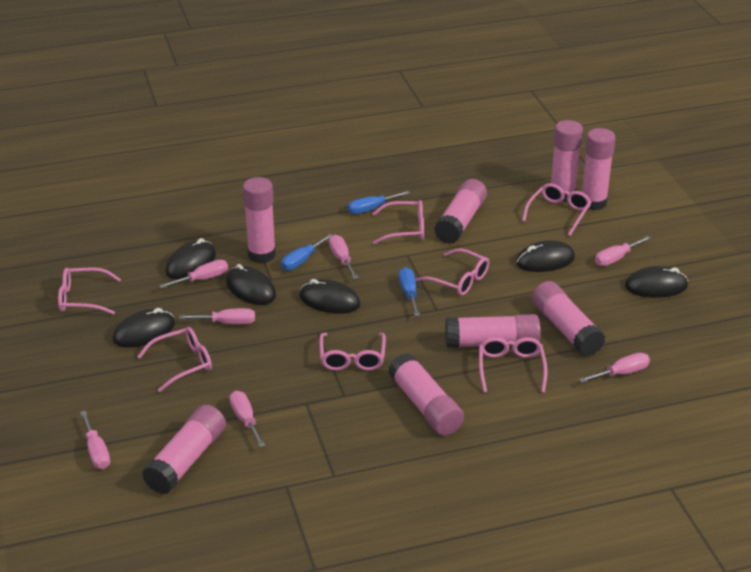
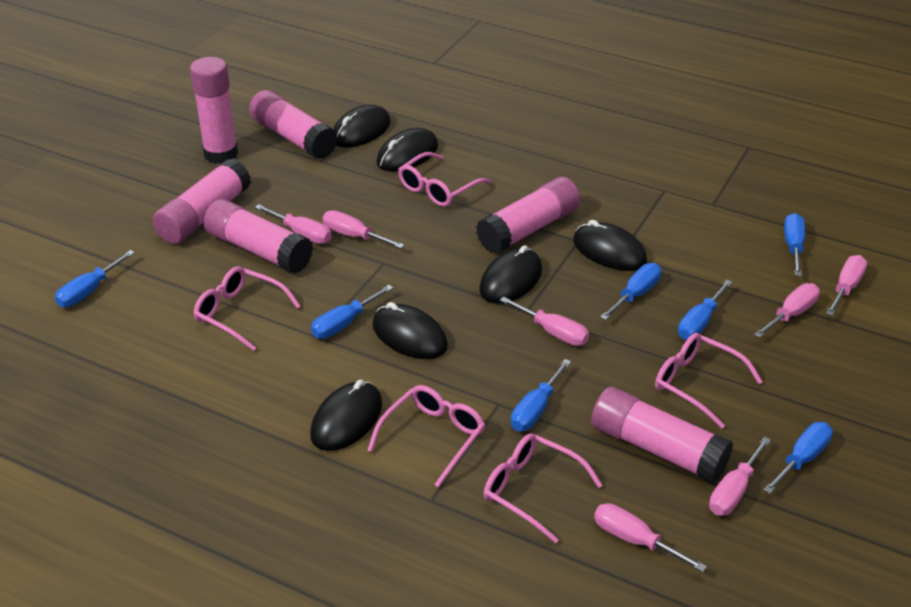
blue screwdriver: [281,234,333,271] [348,191,410,214] [399,267,420,316] = 3 -> [55,250,135,307] [311,285,393,339] [511,359,571,431] [600,263,661,320] [678,280,732,340] [763,422,833,494] [784,213,805,276] = 7
pink glasses: [58,267,121,315] [137,327,212,392] [319,333,386,371] [372,200,424,244] [415,249,489,296] [479,337,547,393] [522,183,592,236] = 7 -> [193,266,301,351] [367,385,485,488] [398,152,491,207] [484,433,603,543] [655,333,763,429] = 5
pink glue stick: [142,405,226,494] [243,177,276,263] [388,353,464,436] [434,179,487,244] [445,314,540,348] [532,281,605,356] [551,120,583,202] [582,128,616,211] = 8 -> [153,158,251,244] [190,57,238,164] [204,199,313,274] [249,90,338,159] [476,177,580,254] [591,387,733,483] = 6

